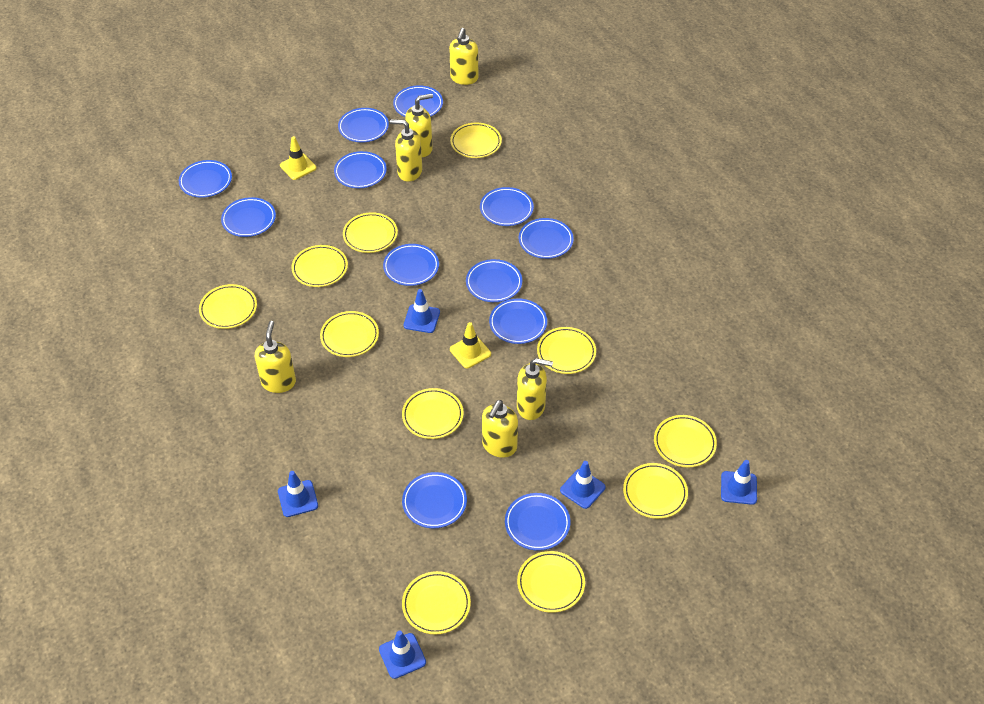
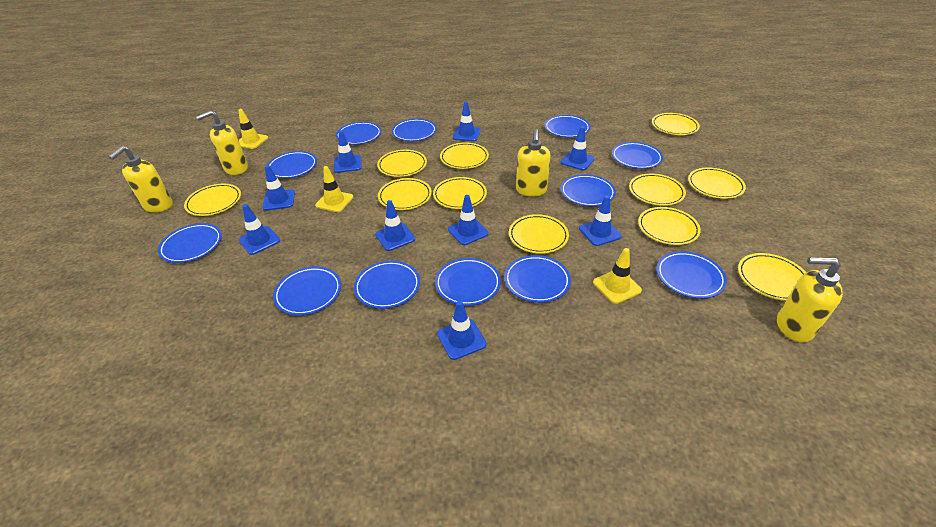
blue traffic cone: [278,471,318,517] [379,630,426,679] [403,289,440,333] [560,461,606,509] [721,460,757,505] = 5 -> [239,204,280,255] [262,165,295,211] [334,130,362,173] [375,200,415,251] [437,301,487,360] [448,195,489,245] [453,101,481,141] [561,126,595,170] [579,195,622,246] = 9
yellow soap dispenser: [255,321,296,393] [390,119,422,182] [405,93,433,157] [449,28,478,85] [482,400,518,458] [517,358,553,420] = 6 -> [108,146,173,213] [196,110,248,175] [516,129,551,197] [777,257,843,342] = 4
yellow traffic cone: [280,136,317,180] [450,322,491,369] = 2 -> [238,109,268,149] [315,166,353,212] [593,248,642,304] = 3

